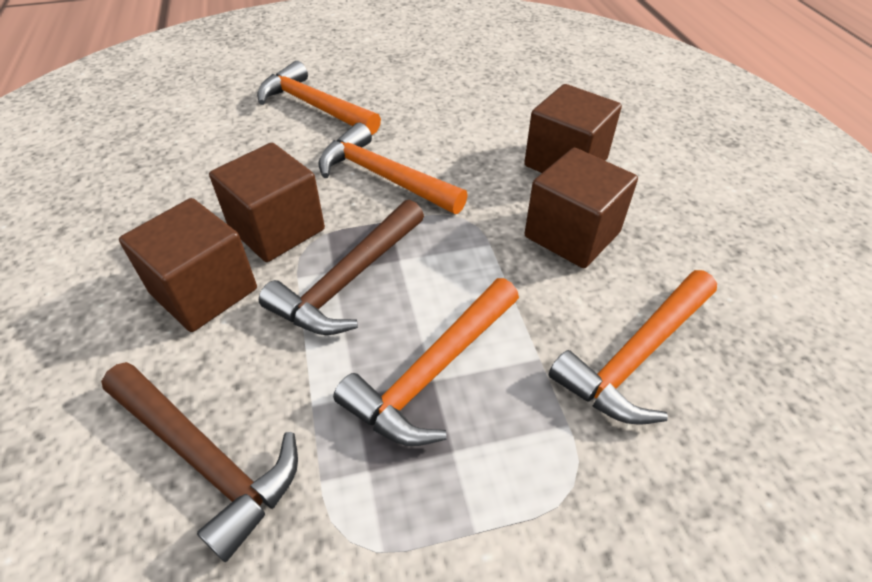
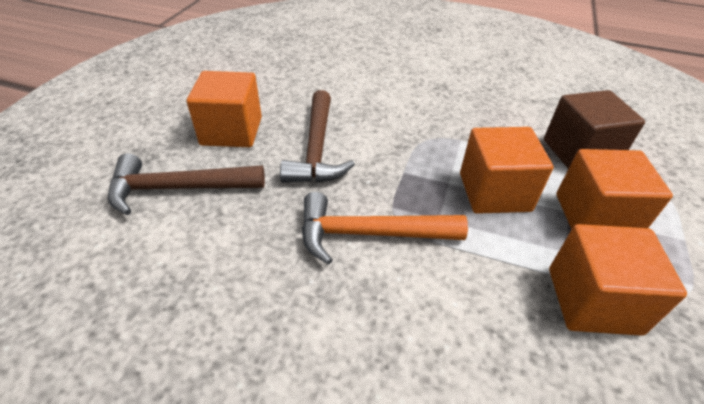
brown cube: [119,198,257,332] [209,143,325,262] [524,84,622,173] [525,148,638,268] = 4 -> [544,90,645,169] = 1
orange cube: none = 0 -> [187,71,262,147] [460,127,554,214] [549,224,687,336] [557,149,673,230] = 4
orange hammer: [257,61,381,135] [318,123,468,214] [333,278,519,446] [549,270,717,425] = 4 -> [302,192,468,265] = 1

